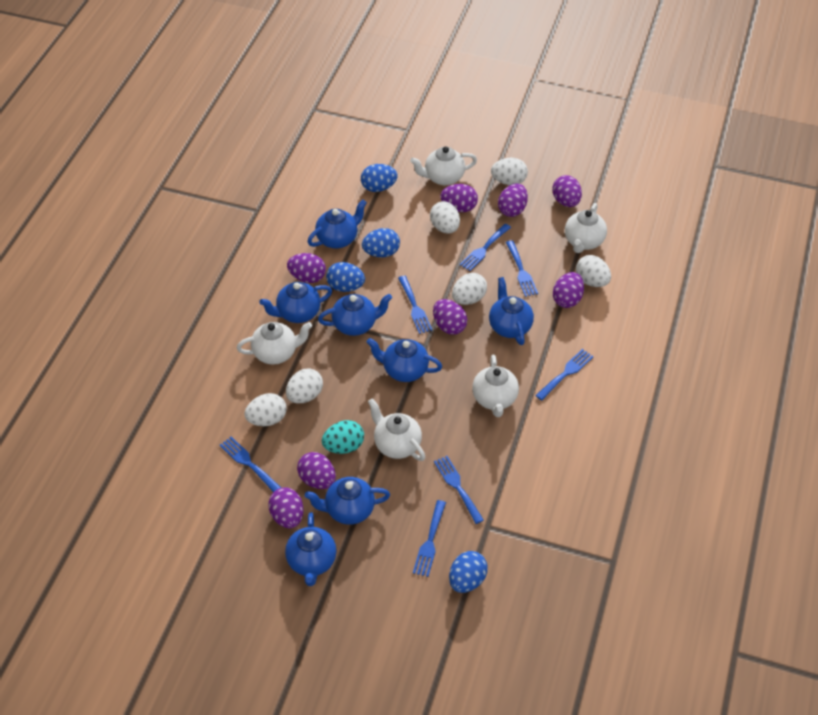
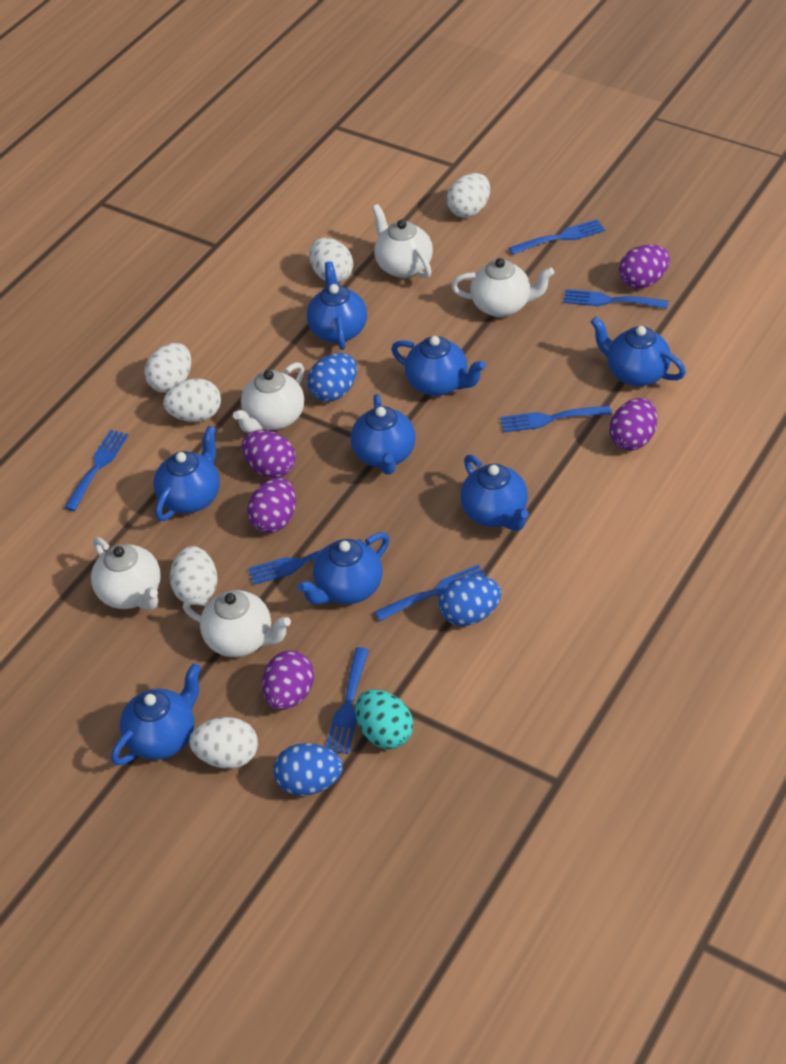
blue egg: [326,262,365,292] [361,164,398,192] [362,228,400,257] [449,551,488,593] = 4 -> [273,743,343,796] [307,353,357,402] [439,576,501,626] = 3
blue teapot: [259,282,332,323] [285,512,337,586] [305,477,390,525] [308,200,367,248] [318,294,392,336] [367,338,442,382] [489,277,534,345] = 7 -> [111,663,201,765] [154,426,220,521] [297,532,390,604] [307,261,367,350] [351,394,416,475] [391,336,485,396] [460,454,529,531] [590,317,686,386] = 8
purple egg: [268,487,304,529] [287,253,326,283] [297,452,336,489] [433,299,467,335] [440,184,478,212] [498,183,528,217] [552,175,582,207] [553,272,584,308] = 8 -> [242,430,296,478] [247,478,296,533] [262,651,314,710] [609,398,657,450] [619,244,670,289] = 5

